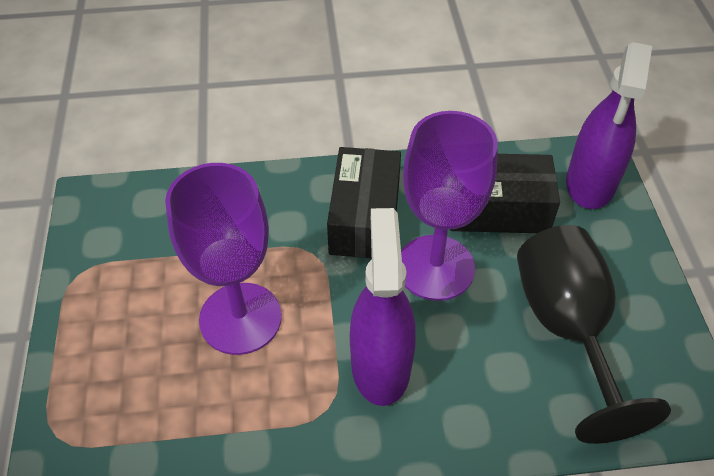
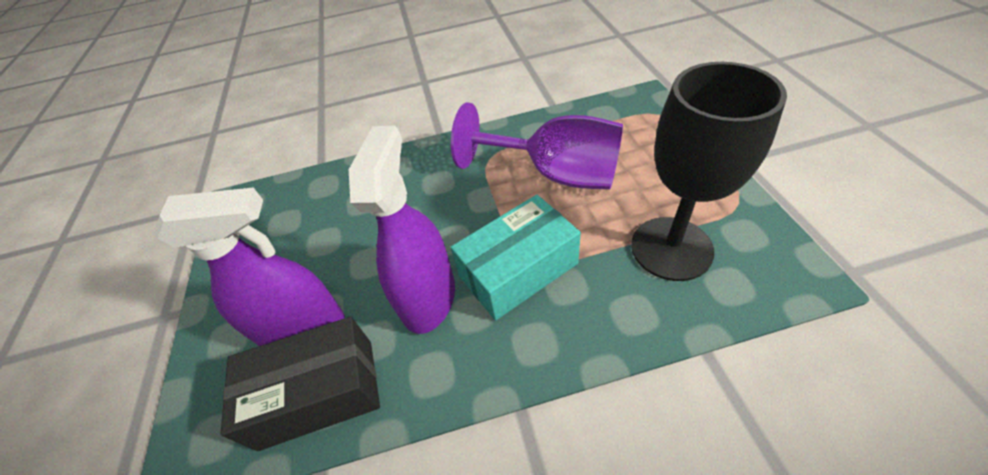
black box: [327,147,401,258] [450,154,560,233] = 2 -> [220,317,380,451] = 1
purple goblet: [165,163,282,355] [401,111,498,301] = 2 -> [451,102,623,190] = 1
turquoise box: none = 0 -> [451,195,581,320] = 1

